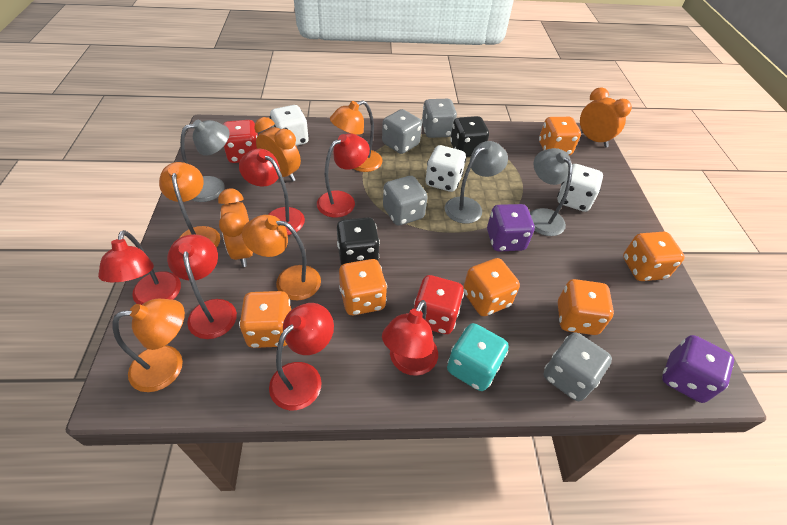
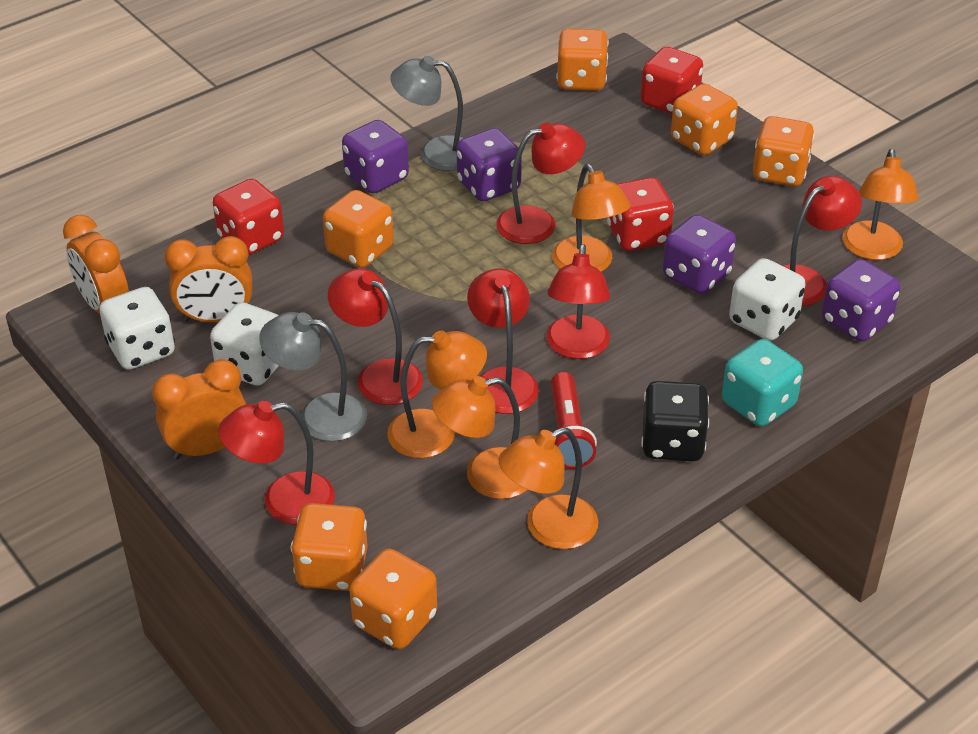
black dice: [337,217,380,265] [450,116,489,157] = 2 -> [641,381,709,461] = 1
grey dice: [382,109,422,154] [383,176,428,226] [422,99,457,138] [544,333,612,401] = 4 -> none = 0
grey lamp: [180,120,230,202] [445,141,508,224] [530,148,572,236] = 3 -> [259,312,367,441] [390,56,463,171] = 2
orange lamp: [112,298,185,392] [159,162,220,248] [242,215,321,300] [330,100,383,172] = 4 -> [387,331,487,458] [432,376,528,499] [499,427,598,549] [552,164,630,272] [842,149,919,260] = 5
purple dice: [487,204,535,251] [662,335,734,403] = 2 -> [342,120,409,193] [457,128,522,201] [663,214,736,294] [822,259,901,342] = 4
red dice: [223,120,258,163] [414,275,464,334] = 2 -> [213,179,284,255] [607,177,674,251] [641,47,703,114] = 3
red flashlight: none = 0 -> [551,372,597,469] = 1

